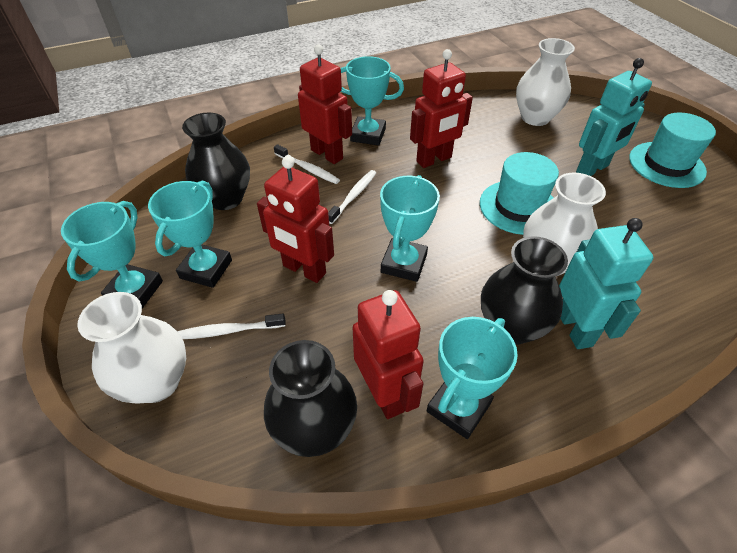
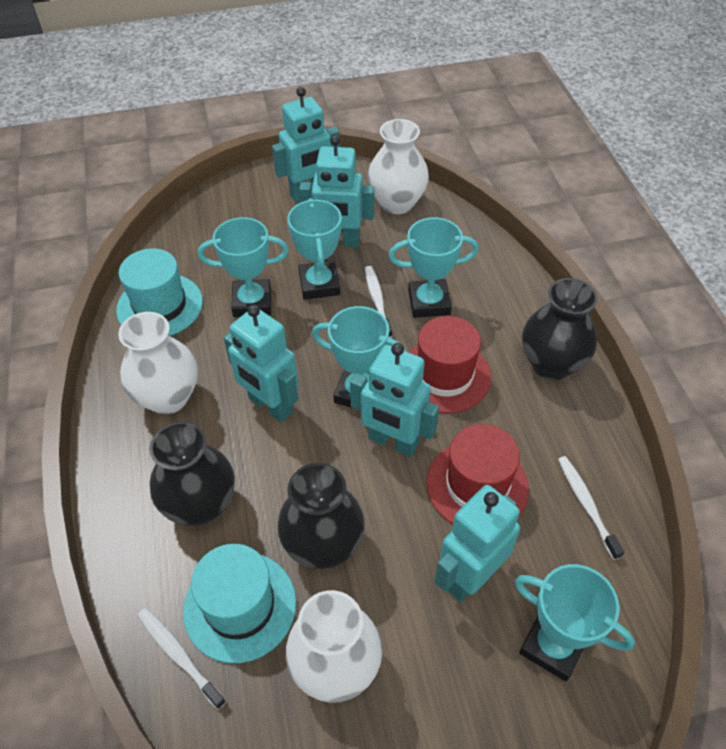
red hat: none = 0 -> [408,316,491,413] [426,424,529,524] = 2
red robot: [257,156,334,283] [298,44,352,164] [353,290,424,419] [410,49,473,168] = 4 -> none = 0
turquoise robot: [559,218,654,349] [576,58,652,176] = 2 -> [224,305,298,423] [272,87,340,202] [299,135,374,247] [350,343,439,457] [435,485,520,602] = 5

